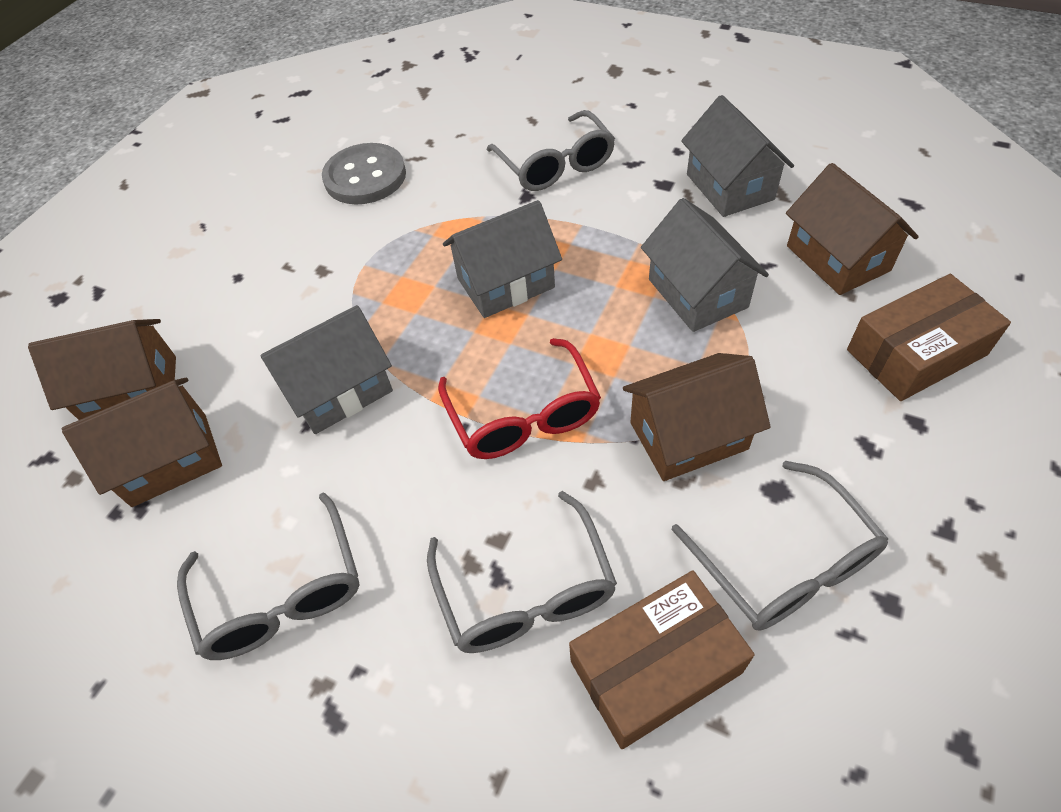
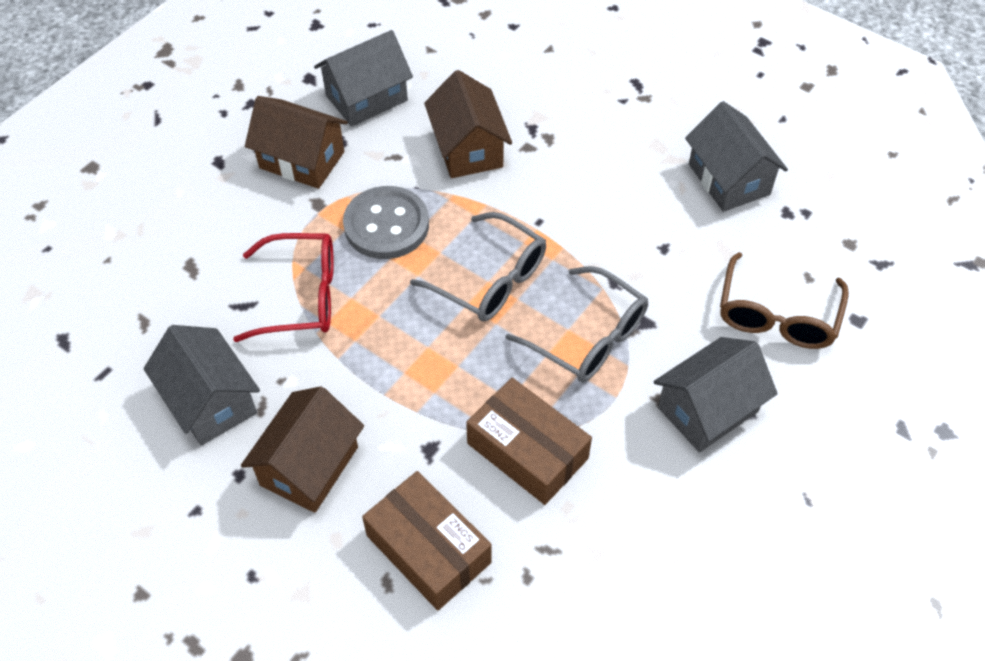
brown glasses: none = 0 -> [720,252,849,349] = 1
brown house: [28,319,176,420] [61,378,222,507] [623,353,771,481] [786,163,919,295] = 4 -> [241,386,364,513] [245,96,348,189] [424,70,512,178] = 3
grey glasses: [177,493,359,660] [427,491,617,653] [487,110,615,191] [671,461,888,631] = 4 -> [410,212,546,322] [505,266,648,382] = 2

